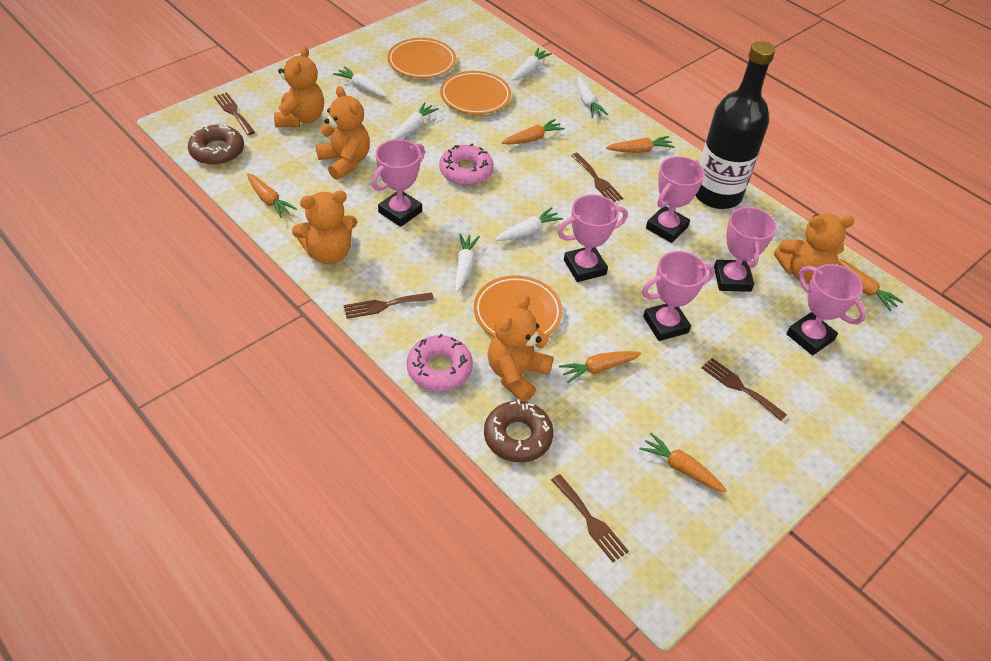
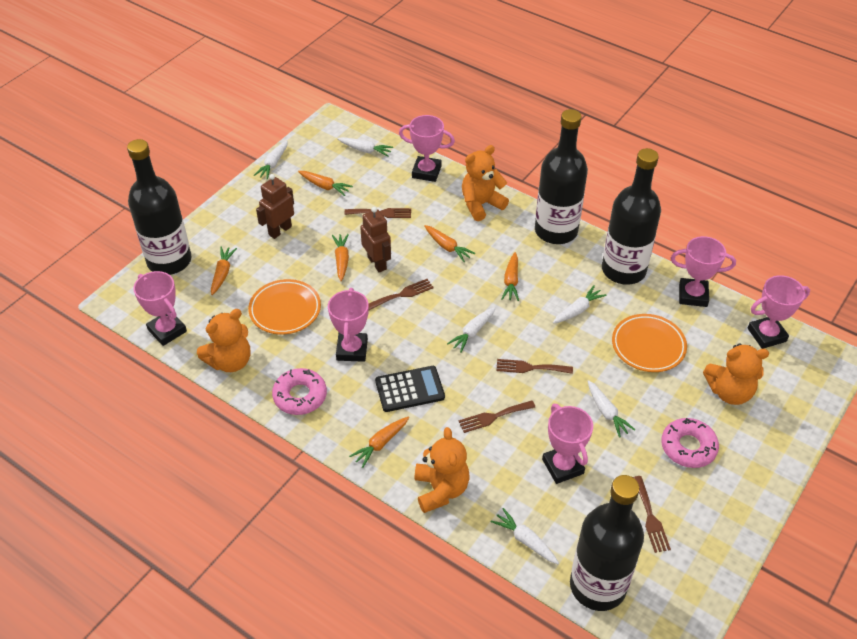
black bottle: [695,41,775,209] = 1 -> [127,139,191,275] [535,109,588,244] [570,475,644,611] [602,148,661,285] = 4
black calculator: none = 0 -> [375,366,445,412] = 1
brown donut: [188,124,244,165] [484,399,554,463] = 2 -> none = 0
brown robot: none = 0 -> [256,174,294,239] [360,207,391,273] = 2
orange plate: [387,38,456,78] [440,71,511,114] [474,275,563,336] = 3 -> [248,279,321,334] [612,314,687,372] = 2
orange teddy bear: [274,46,324,127] [292,190,357,264] [316,86,370,180] [488,295,554,402] [774,214,855,284] = 5 -> [197,309,250,372] [414,427,470,513] [462,145,509,221] [703,343,769,405] = 4

